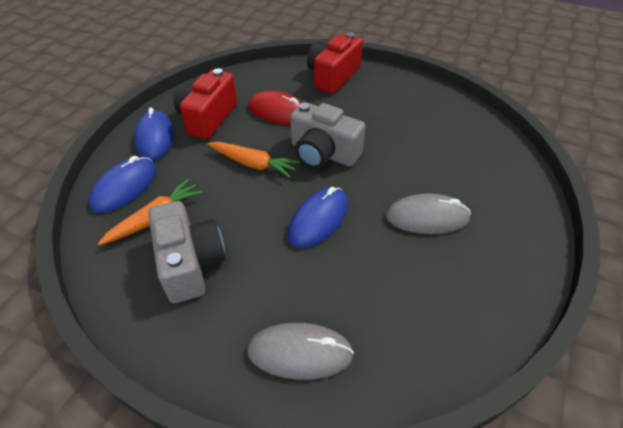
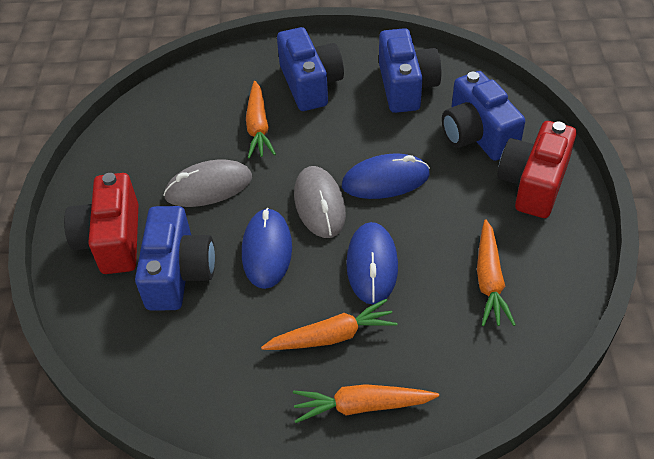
blue camera: none = 0 -> [135,206,215,311] [277,27,344,111] [379,28,441,113] [442,71,525,161] = 4
grey camera: [148,201,225,303] [290,102,366,169] = 2 -> none = 0
orange carrot: [98,179,203,245] [208,142,300,178] = 2 -> [246,81,276,159] [261,299,397,350] [293,384,439,423] [477,219,516,326] = 4
red mouse: [248,91,302,125] = 1 -> none = 0

